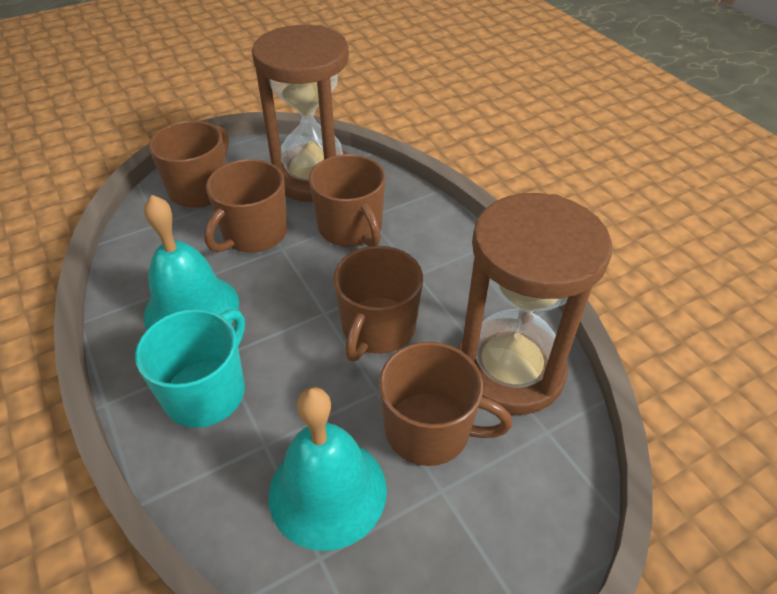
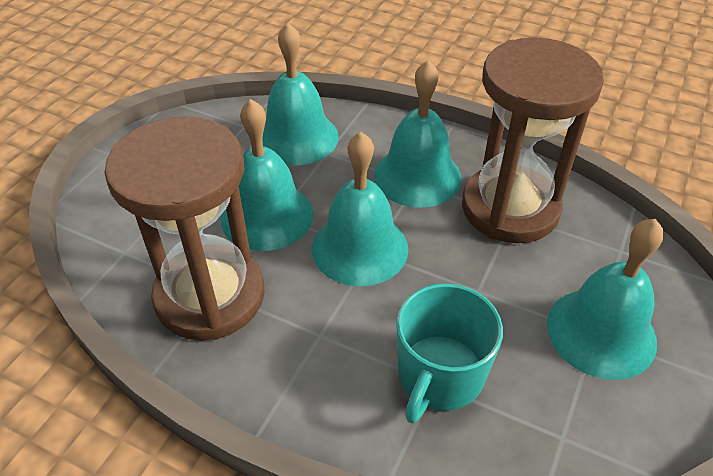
brown mug: [149,121,229,208] [204,159,288,252] [309,154,386,247] [333,246,423,361] [379,342,513,466] = 5 -> none = 0
turquoise bell: [144,195,239,329] [269,387,387,551] = 2 -> [220,99,313,251] [262,23,339,166] [312,132,408,287] [374,60,462,208] [547,219,664,380] = 5

